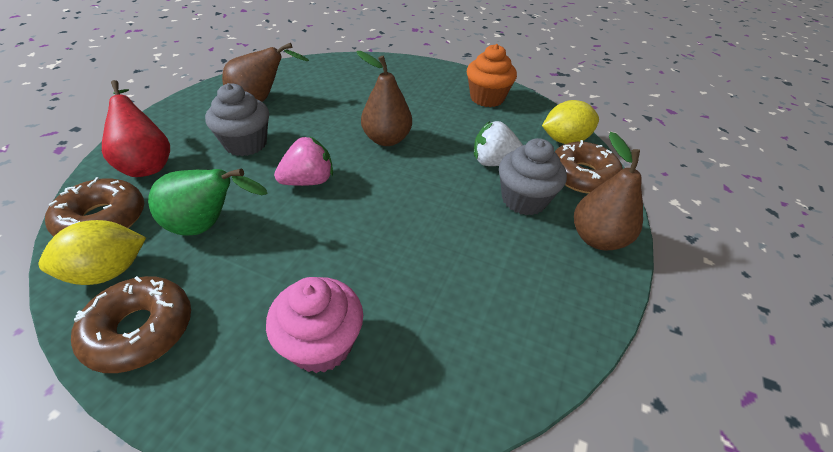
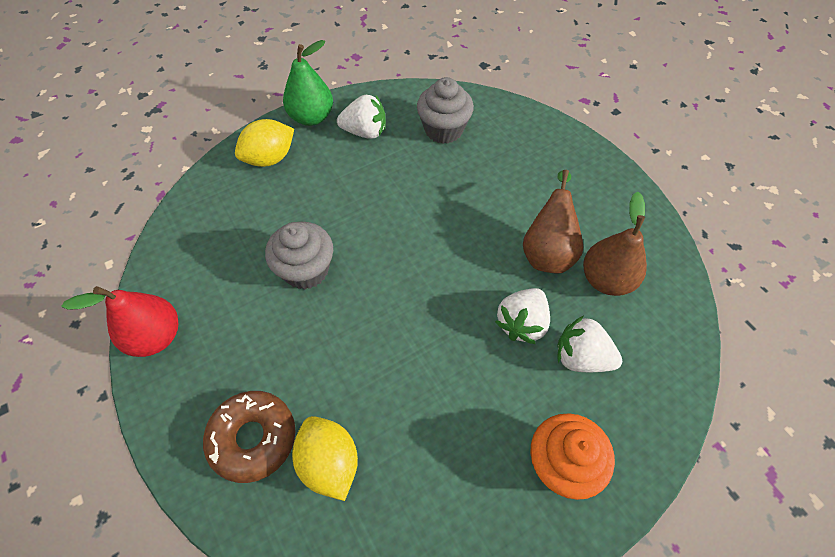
brown donut: [45,177,144,237] [71,276,191,373] [555,140,623,194] = 3 -> [203,391,296,483] = 1
brown pear: [222,43,309,102] [356,51,412,146] [574,132,643,250] = 3 -> [523,170,583,274] [583,192,647,296] = 2
pink cupcake: [266,277,363,373] = 1 -> none = 0
pink strawberry: [274,136,333,186] = 1 -> none = 0
white strawberry: [474,121,522,166] = 1 -> [337,95,386,139] [495,288,550,344] [557,316,622,372] = 3

